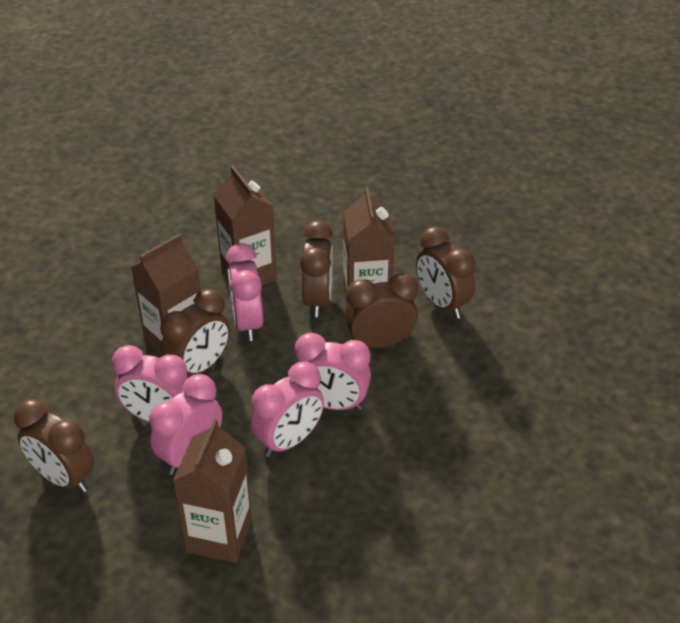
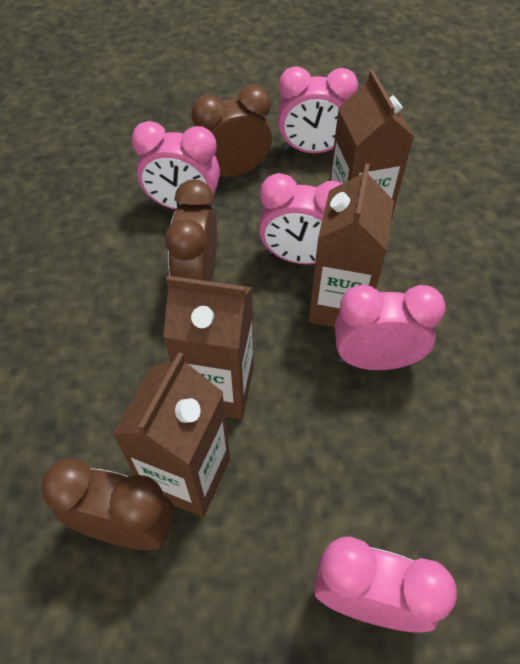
brown clock: [14,399,94,493] [160,289,230,376] [300,221,333,317] [345,273,418,348] [416,226,475,319] = 5 -> [41,458,174,550] [165,180,217,282] [191,85,272,177] = 3

